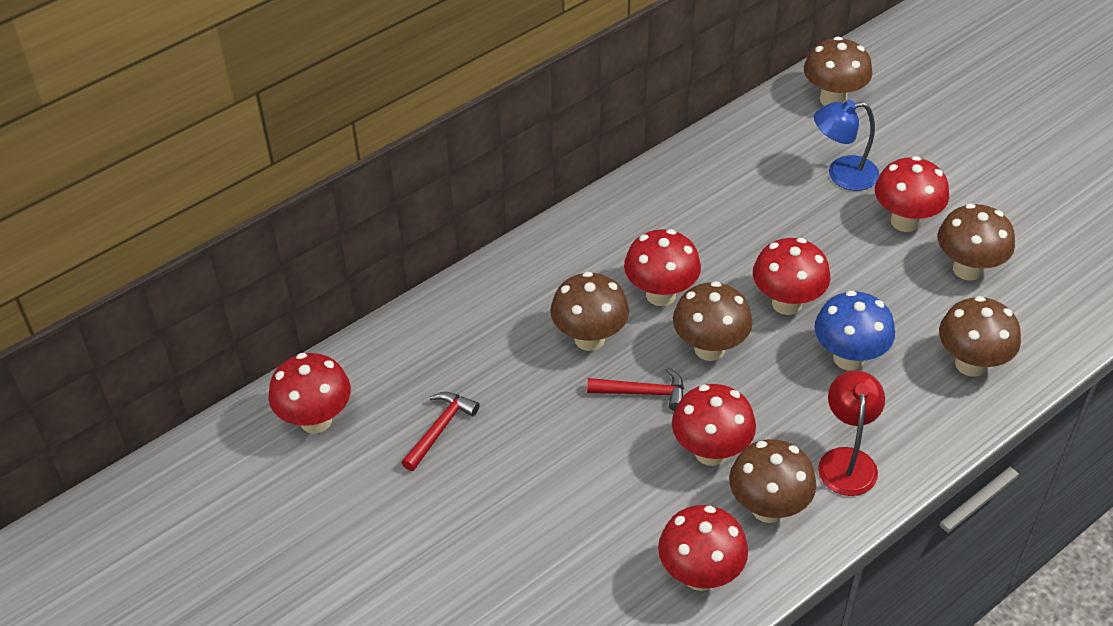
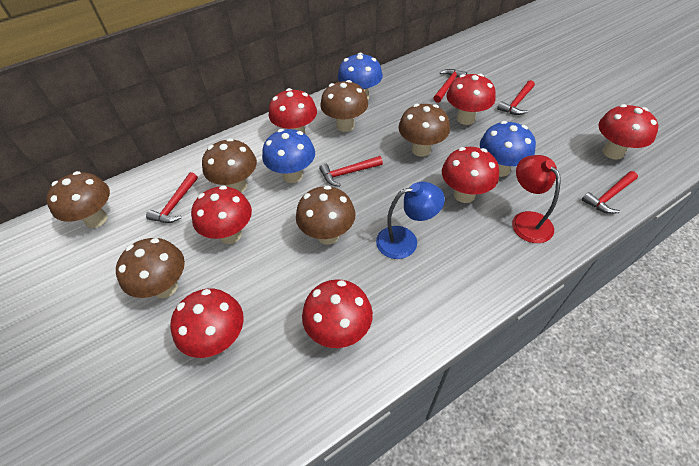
blue mushroom: [815,291,895,370] = 1 -> [262,129,315,183] [338,53,383,99] [480,121,536,177] = 3
red hammer: [401,392,480,471] [587,367,684,411] = 2 -> [146,172,198,223] [319,156,383,187] [433,69,467,103] [497,80,535,115] [582,171,638,214] = 5
red mushroom: [268,353,351,434] [624,229,701,306] [658,505,748,591] [672,384,756,466] [753,238,830,315] [875,156,949,232] = 6 -> [170,289,244,358] [191,186,252,244] [269,88,317,134] [302,279,373,348] [442,147,499,203] [446,74,495,125] [598,104,658,160] = 7

